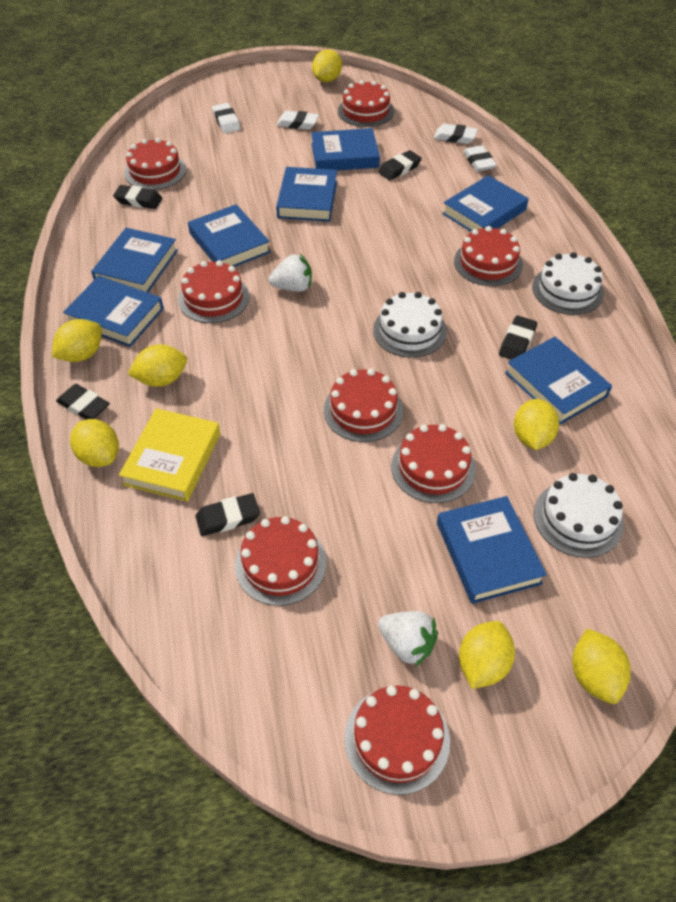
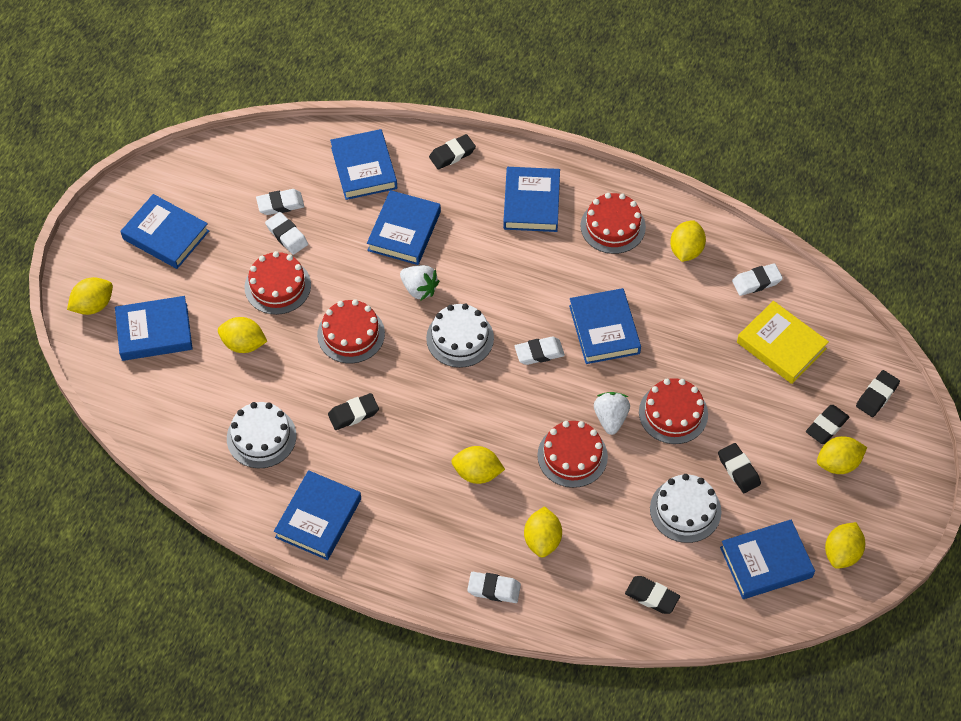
black eraser: [56,384,110,419] [113,185,163,209] [196,493,260,536] [378,150,422,180] [499,316,537,360] = 5 -> [328,393,379,430] [429,134,476,170] [625,576,680,614] [718,443,761,493] [806,405,849,444] [856,370,900,417] = 6
red cake: [124,138,186,190] [178,260,249,323] [235,516,327,606] [324,369,403,442] [338,80,394,127] [345,685,450,795] [391,424,476,503] [454,226,523,286] = 8 -> [245,251,311,315] [317,299,385,363] [537,421,608,488] [580,193,646,254] [639,378,708,444] = 5
white eraser: [212,103,241,133] [277,111,319,130] [434,124,478,144] [463,145,497,171] = 4 -> [256,189,304,215] [265,212,308,255] [467,572,521,603] [515,337,565,365] [732,263,783,296] = 5

